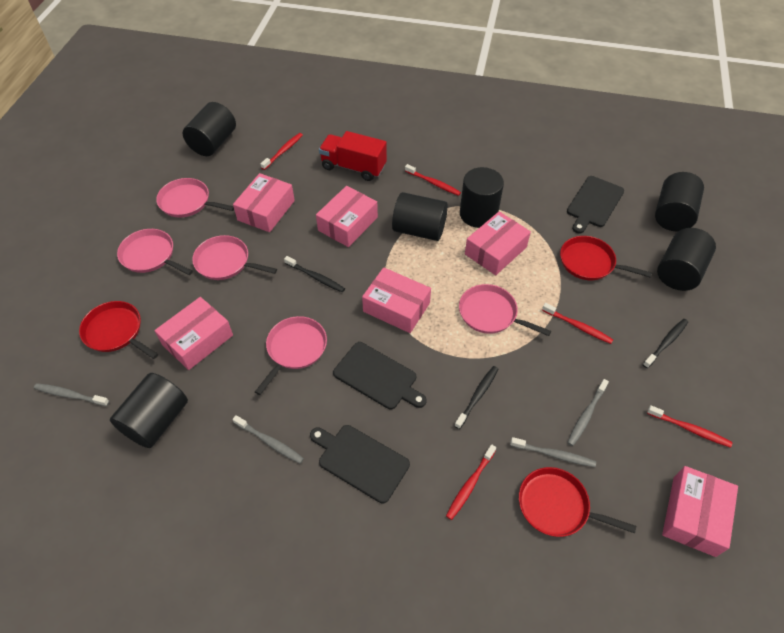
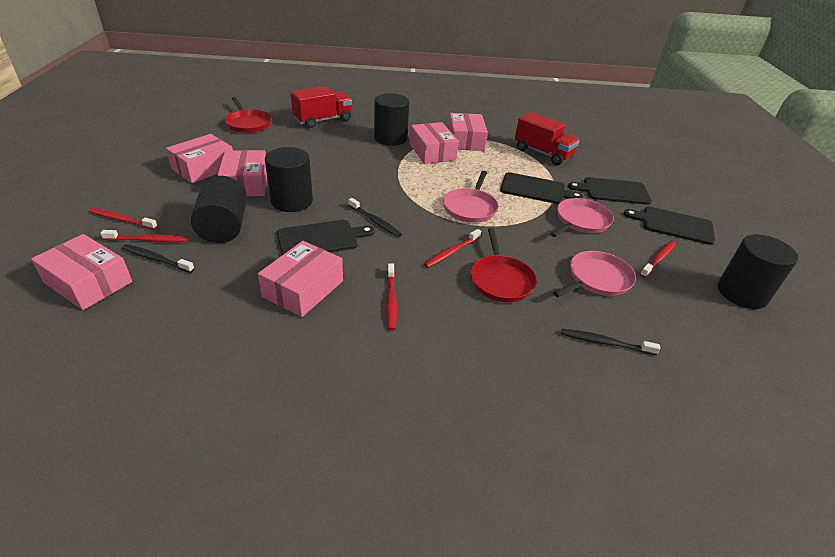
black cutting board: [310,425,410,503] [333,342,427,409] [567,176,624,233] = 3 -> [277,220,375,255] [500,172,583,204] [568,177,652,205] [624,207,715,245] = 4
black cylinder: [110,373,188,448] [183,102,236,156] [392,192,448,241] [460,167,504,228] [655,172,704,231] [657,228,716,291] = 6 -> [191,176,247,243] [265,147,313,212] [374,93,409,146] [718,234,798,309] = 4
grey toothbrush: [34,383,109,406] [233,415,304,464] [510,437,596,467] [567,379,609,446] = 4 -> none = 0
pink pan: [117,229,193,275] [156,178,234,218] [192,235,277,280] [255,316,327,395] [459,284,551,336] = 5 -> [443,171,498,223] [550,198,614,237] [553,251,636,297] = 3
red pan: [79,301,158,359] [519,467,636,537] [560,236,652,280] = 3 -> [225,97,272,133] [470,228,537,302] = 2
red truck: [319,131,387,181] = 1 -> [290,86,352,128] [515,112,580,165] = 2

